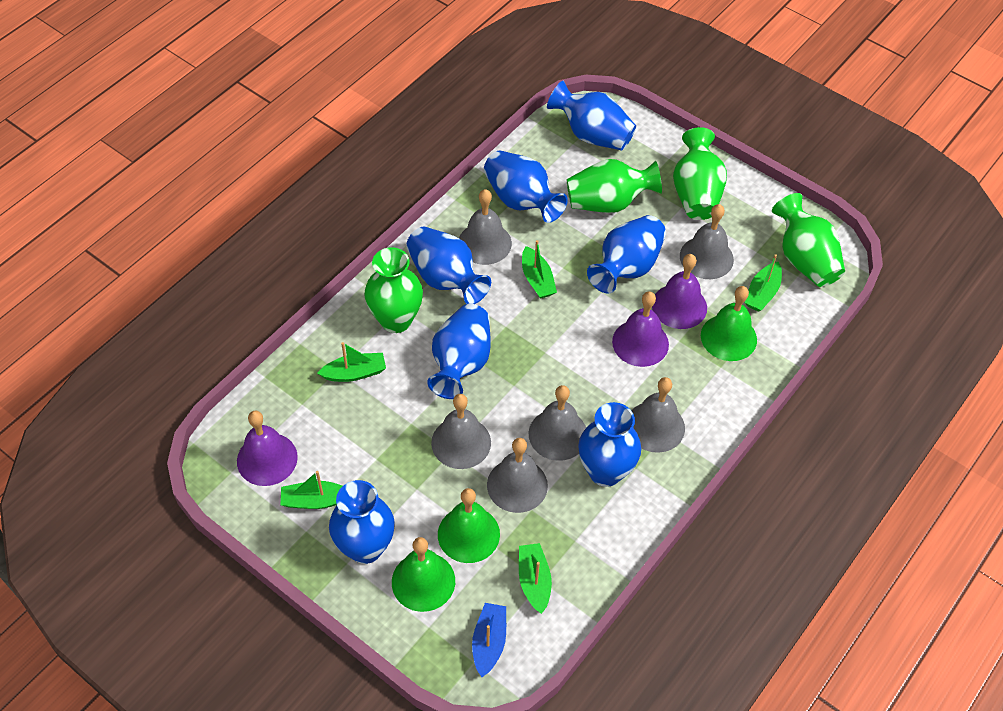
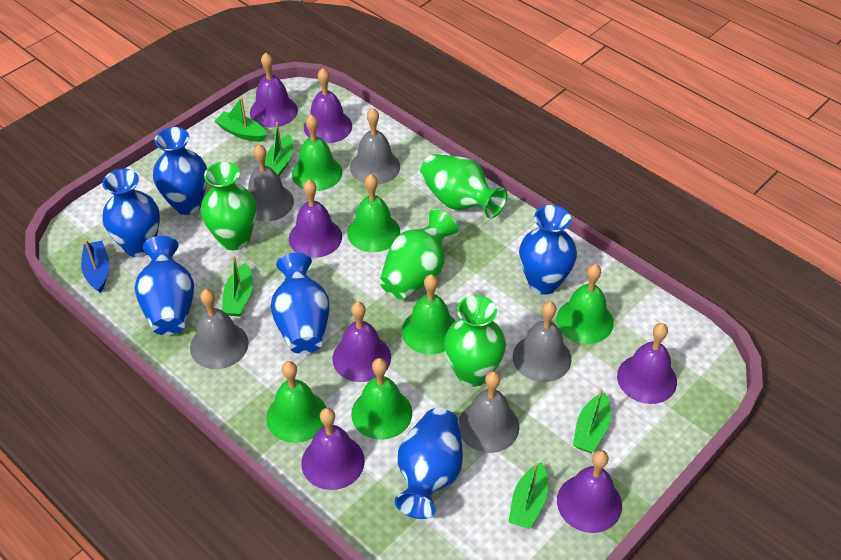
blue vase: [329,480,395,564] [406,227,491,304] [427,304,490,399] [484,150,568,223] [547,81,636,151] [578,402,641,487] [587,215,666,293] = 7 -> [102,169,160,257] [135,236,194,335] [153,127,207,215] [270,252,329,354] [395,408,463,519] [519,205,577,295] = 6
green bell: [392,537,455,612] [438,488,500,563] [701,286,757,361] = 3 -> [266,361,326,443] [292,115,342,191] [347,174,400,252] [351,358,412,440] [402,274,456,354] [556,264,614,344] = 6
grey bell: [431,394,491,469] [459,189,512,265] [487,438,548,513] [529,385,586,461] [632,377,685,453] [680,204,734,279] = 6 -> [190,289,249,369] [248,144,294,222] [350,108,400,184] [459,371,520,453] [513,302,572,382] = 5
purple bell: [237,410,298,486] [612,291,669,367] [652,254,707,329] = 3 -> [250,53,298,128] [289,180,342,258] [301,408,365,490] [304,68,352,143] [333,302,391,382] [557,450,622,533] [617,323,677,404] = 7

